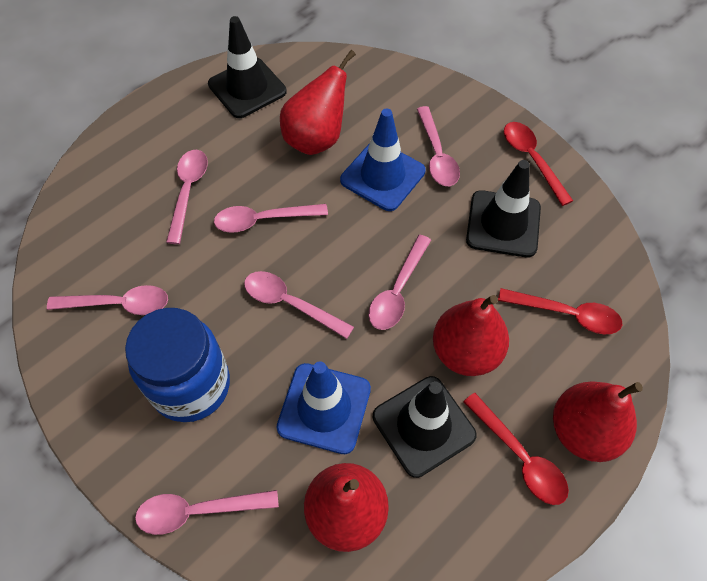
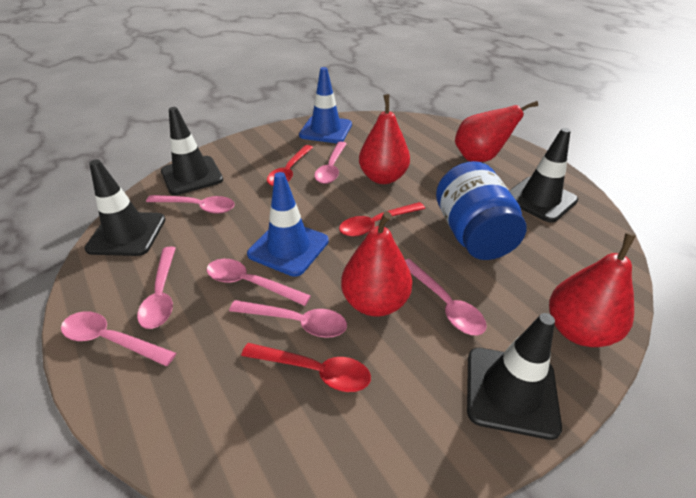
black traffic cone: [208,16,287,118] [373,376,477,478] [466,160,541,258] = 3 -> [85,159,166,256] [161,107,223,195] [467,313,562,440] [509,128,578,223] = 4

